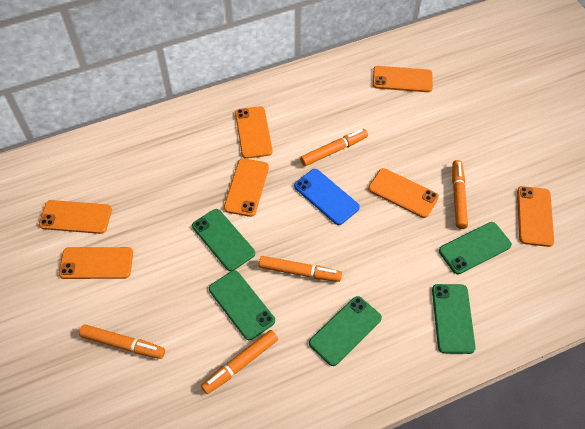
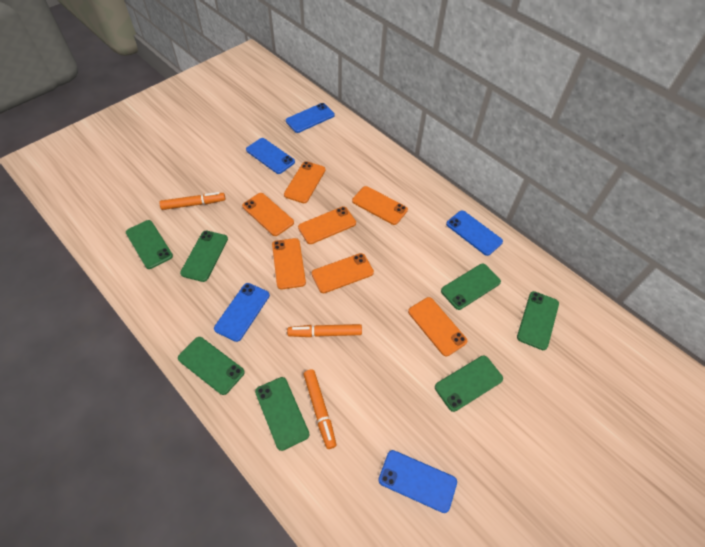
blue phone: [294,169,360,225] = 1 -> [214,283,270,342] [246,138,295,174] [286,103,335,133] [378,450,457,513] [446,211,503,256] = 5
green phone: [192,209,255,271] [209,270,275,340] [309,296,382,366] [432,284,476,354] [439,222,512,274] = 5 -> [126,220,173,269] [178,337,245,395] [180,231,228,282] [255,377,310,451] [435,356,503,412] [441,264,501,310] [517,291,559,350] = 7
orange marker: [79,324,165,359] [201,330,278,394] [259,256,342,282] [300,129,368,166] [452,160,468,229] = 5 -> [159,192,225,210] [287,324,362,337] [304,369,337,449] = 3

